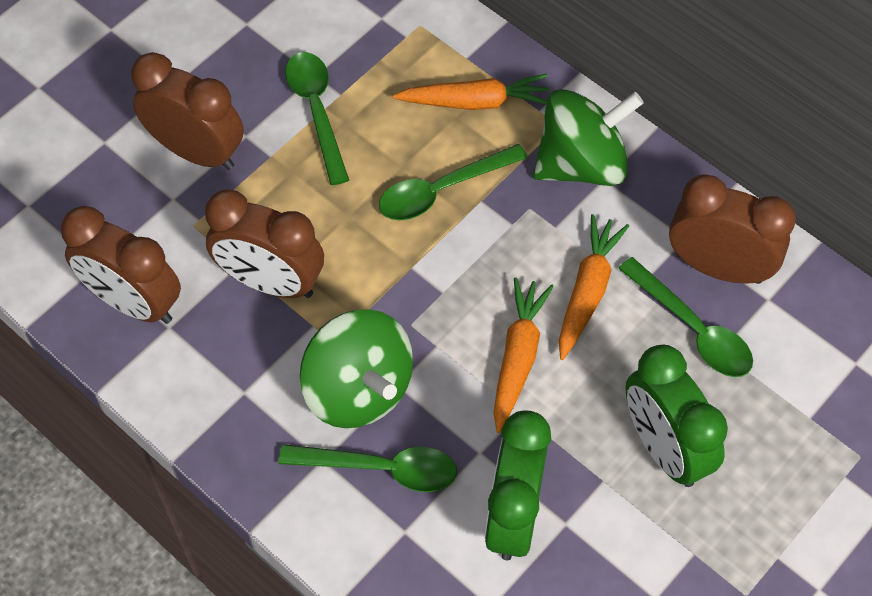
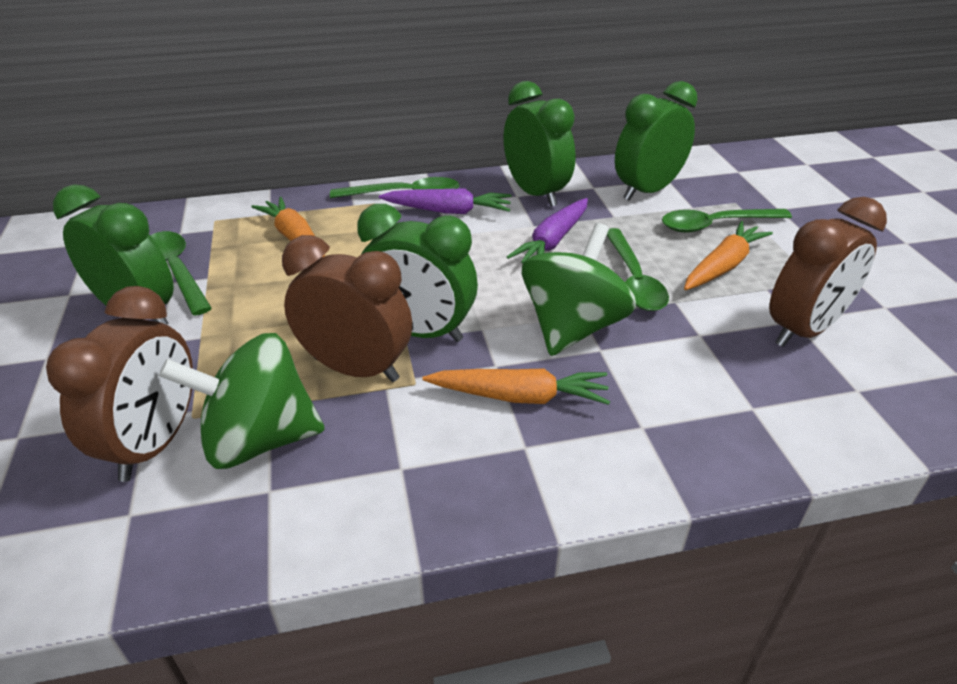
brown clock: [61,206,181,324] [131,52,244,170] [205,189,324,298] [669,174,796,284] = 4 -> [46,286,193,482] [282,235,412,382] [769,197,887,347] = 3
green clock: [485,410,551,560] [625,345,728,487] = 2 -> [53,185,174,325] [357,204,478,342] [503,81,576,207] [615,81,697,201] = 4
purple carrot: none = 0 -> [379,188,512,214] [507,198,588,263] = 2

